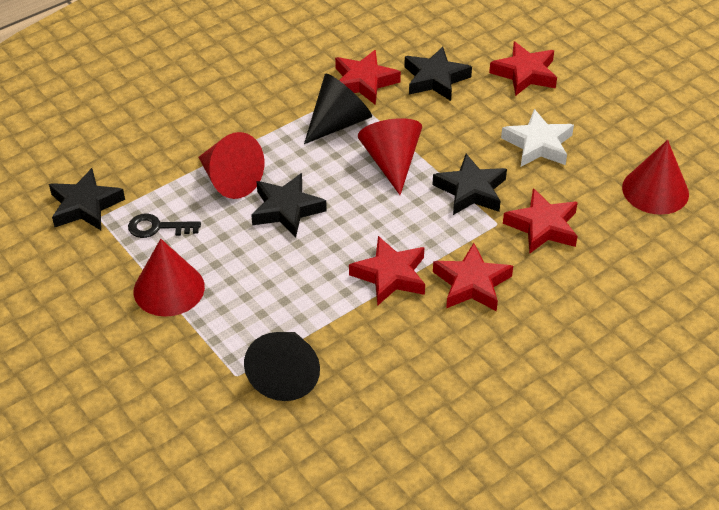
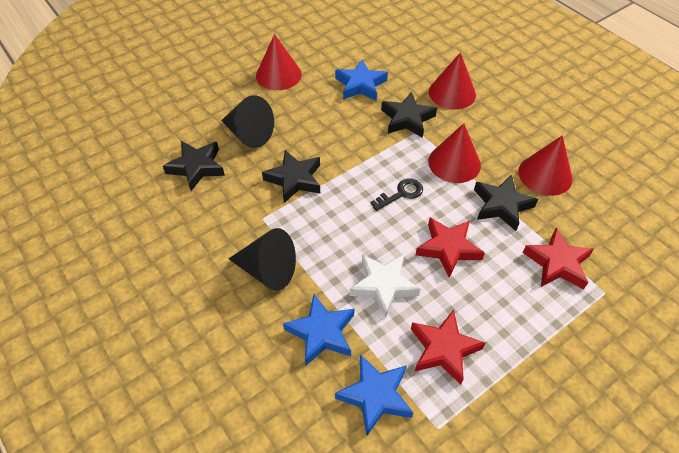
blue star: none = 0 -> [283,294,355,366] [335,59,388,101] [335,354,413,435] = 3
red star: [335,50,401,105] [349,236,425,306] [433,243,513,311] [489,41,557,96] [503,188,578,254] = 5 -> [411,310,485,385] [416,218,485,278] [523,228,594,289] = 3

